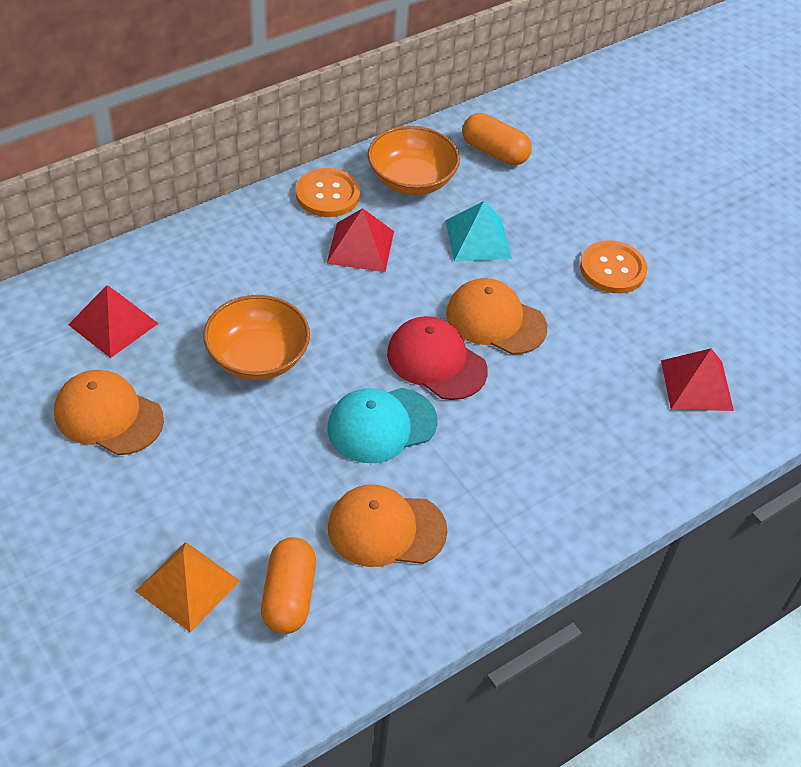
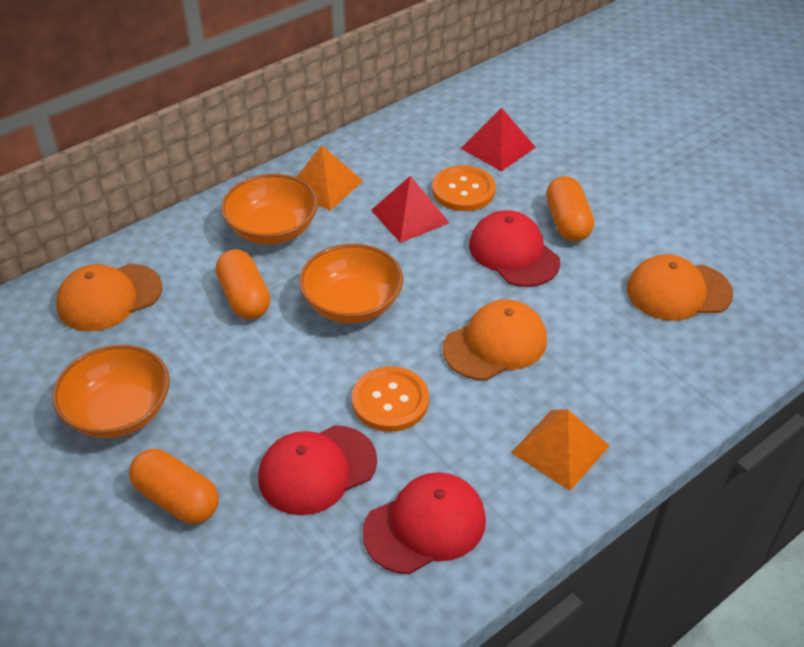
orange bowl: [203,295,310,380] [368,126,460,195] = 2 -> [52,345,170,438] [221,174,318,245] [299,244,403,324] = 3
orange capsule: [261,537,316,634] [462,113,532,165] = 2 -> [129,449,219,524] [216,249,270,320] [546,176,594,242] = 3
orange pyramid: [136,542,240,632] = 1 -> [297,145,363,211] [511,409,610,491] = 2
red cap: [387,316,488,400] = 1 -> [258,425,377,515] [362,472,486,574] [469,210,560,287] = 3
red pyramid: [68,285,159,358] [326,208,394,272] [661,349,734,411] = 3 -> [371,176,449,243] [461,108,536,171] = 2
turquoise cap: [327,388,437,463] = 1 -> none = 0
turquoise pyramid: [445,201,512,262] = 1 -> none = 0

